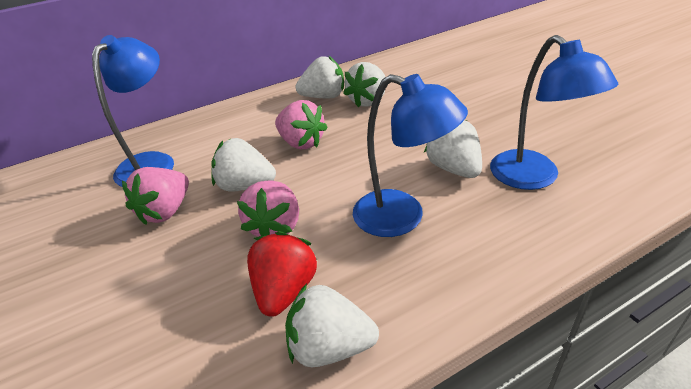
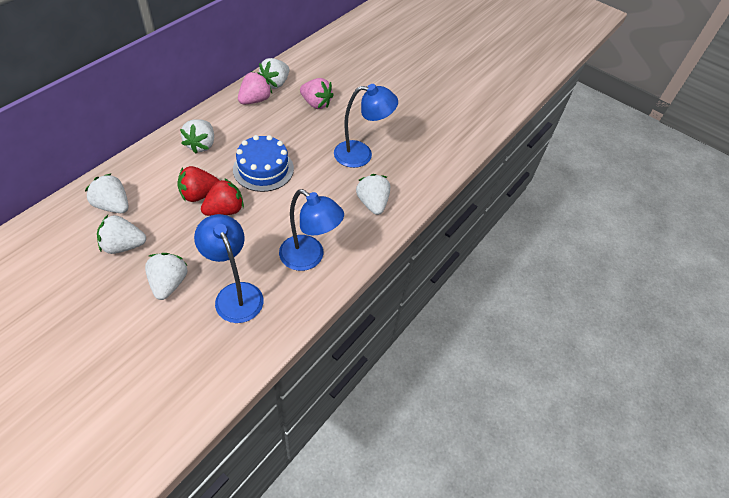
blue cake: none = 0 -> [233,135,294,192] = 1
pink strawberry: [122,167,189,225] [237,180,299,237] [275,100,328,149] = 3 -> [238,71,272,104] [300,78,334,109] = 2
red strawberry: [247,231,317,317] = 1 -> [177,166,220,202] [201,178,244,216] = 2
white strawberry: [212,138,276,192] [285,284,379,367] [295,56,344,99] [343,62,385,108] [424,120,482,178] = 5 -> [85,173,129,213] [97,215,146,254] [145,253,188,300] [180,119,214,154] [259,58,289,89] [356,174,390,215] = 6

